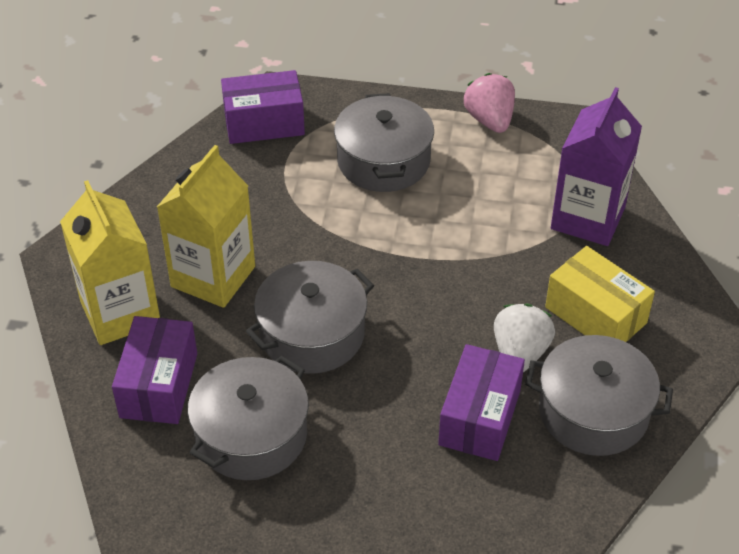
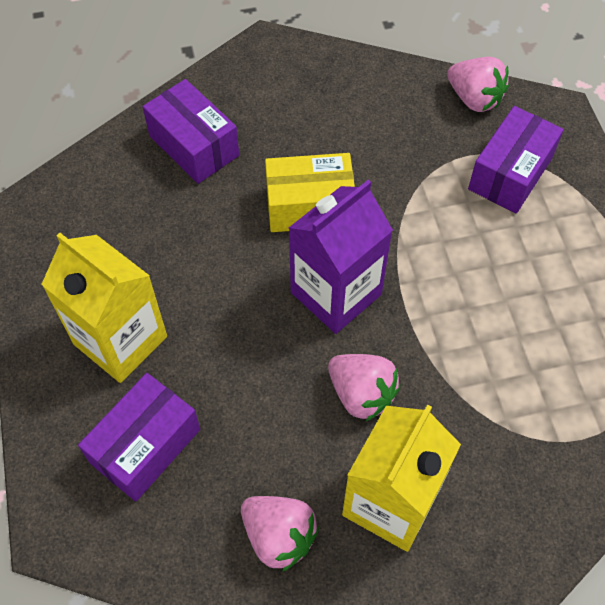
grey pot: [188,356,309,480] [246,261,374,374] [334,93,434,192] [525,335,673,456] = 4 -> none = 0
pink strawberry: [464,73,515,133] = 1 -> [241,496,319,572] [328,354,400,422] [447,57,509,112] = 3
white strawberry: [494,304,555,372] = 1 -> none = 0

